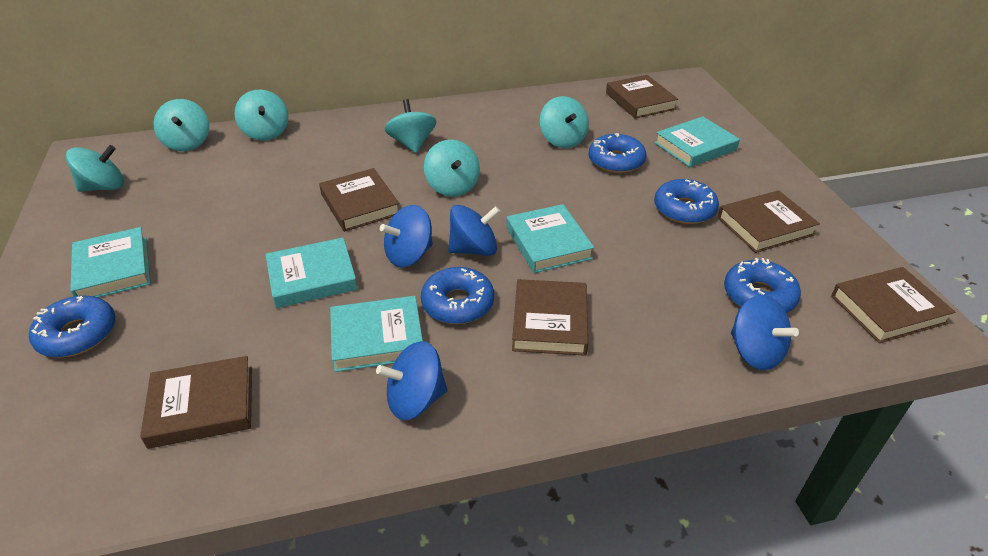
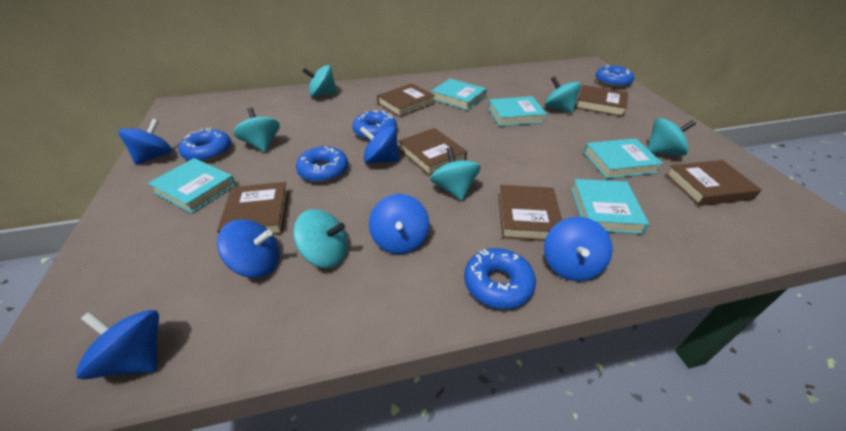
blue spinning top: [376,341,448,420] [380,205,433,268] [448,205,500,256] [731,295,799,370] = 4 -> [76,310,159,380] [118,119,172,165] [217,219,279,278] [359,126,400,163] [369,194,429,254] [544,217,613,281] = 6

